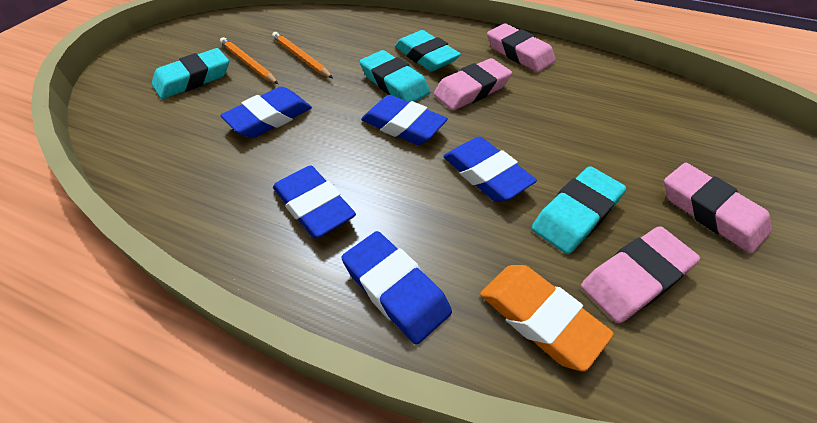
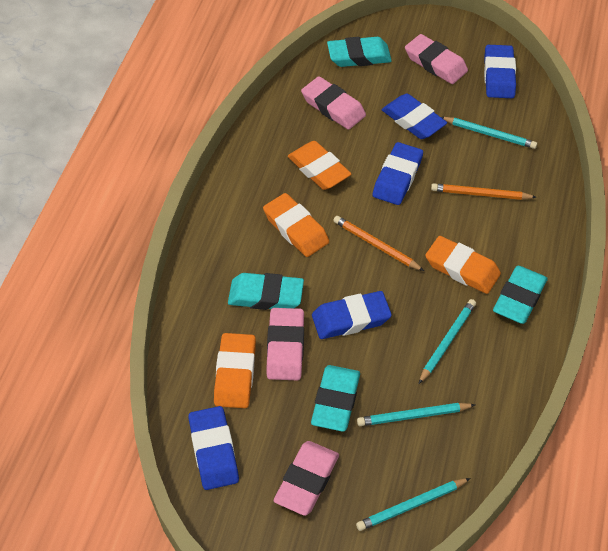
orange eraser: [480,265,614,371] = 1 -> [214,333,256,408] [263,193,329,257] [288,141,351,190] [425,236,501,294] = 4
turquoise pencil: none = 0 -> [356,478,470,531] [357,403,475,426] [419,299,476,384] [441,117,537,149] = 4

